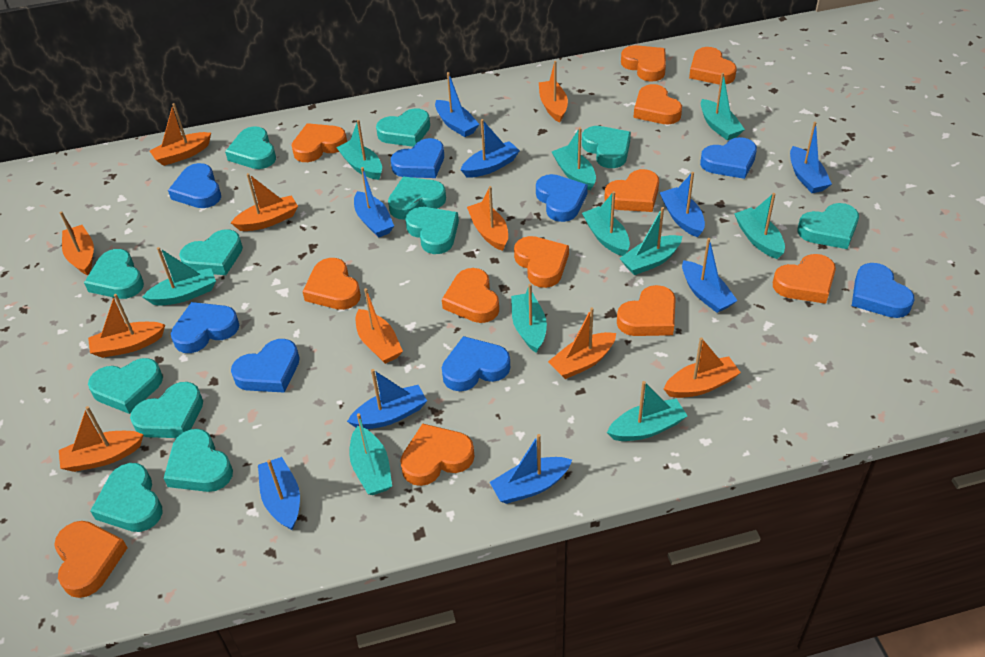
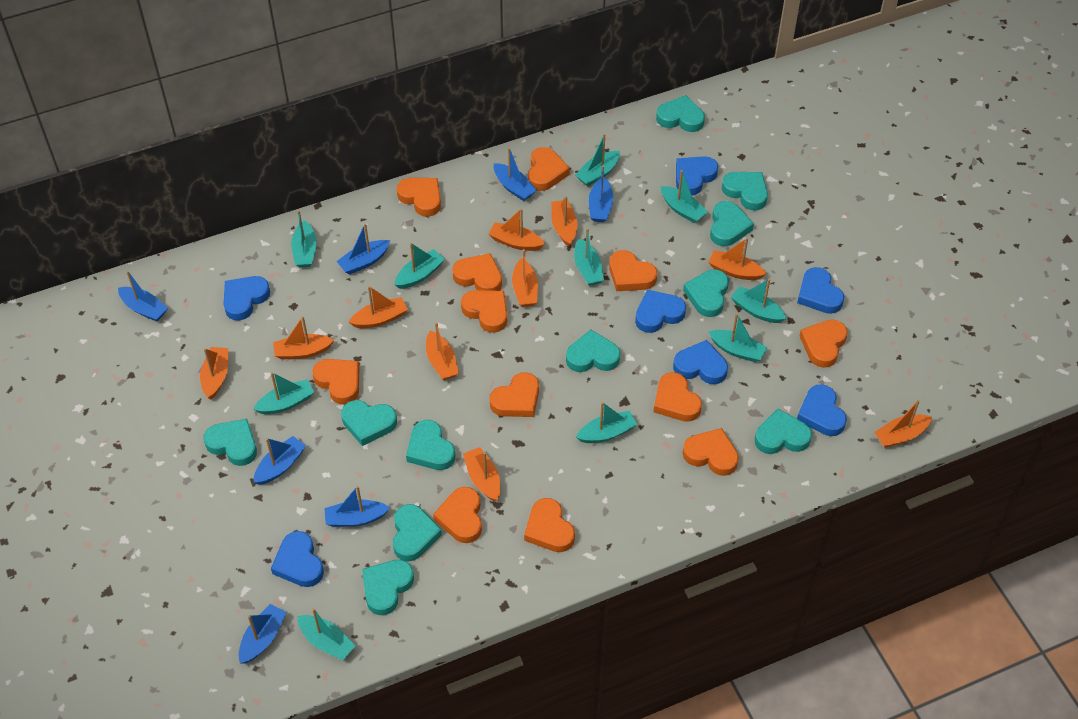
blue boat: [258,457,300,530] [347,369,427,429] [354,167,394,238] [435,72,480,137] [461,119,520,178] [490,434,572,504] [660,172,705,237] [682,238,738,313] [790,122,832,193] = 9 -> [118,271,168,322] [239,604,287,663] [254,436,306,485] [324,486,390,527] [336,223,390,275] [494,148,537,201] [589,166,613,222] = 7
blue heart: [168,163,221,208] [171,302,239,353] [231,339,300,393] [391,138,444,178] [442,336,510,391] [536,174,588,222] [700,137,757,179] [852,263,914,318] = 8 -> [223,276,270,321] [271,531,324,587] [635,290,686,333] [673,340,728,384] [676,156,718,195] [797,267,844,314] [797,384,847,436] = 7
turquoise heart: [84,249,144,299] [88,358,163,414] [90,463,163,532] [130,382,203,438] [164,429,233,492] [179,230,243,275] [225,126,276,169] [376,108,430,147] [388,177,446,219] [405,207,459,254] [582,126,631,168] [798,203,859,249] = 12 -> [203,419,257,466] [341,400,397,446] [362,560,414,615] [393,504,442,561] [406,420,456,470] [566,329,620,372] [656,95,705,132] [683,269,729,317] [710,201,754,246] [722,172,768,211] [755,409,812,454] = 11

